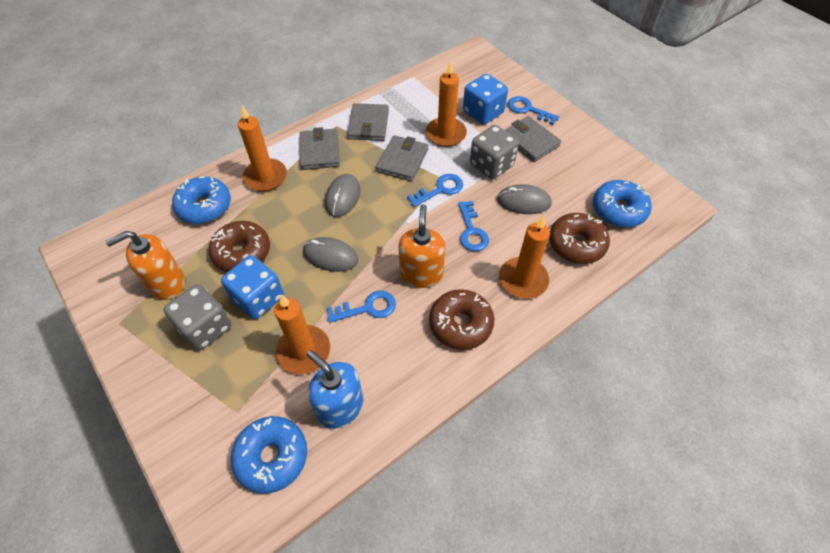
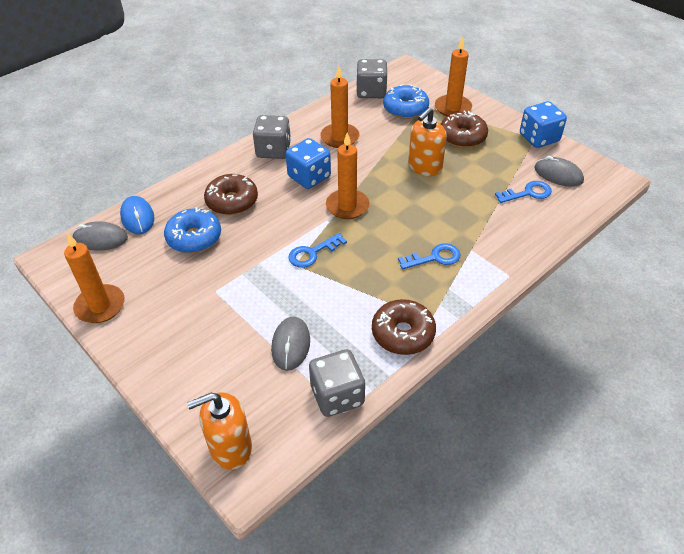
blue donut: [172,176,231,224] [231,416,307,494] [593,180,652,228] = 3 -> [164,207,221,253] [383,84,429,119] = 2
blue key: [327,291,396,323] [407,174,463,207] [458,201,489,251] [508,96,559,125] = 4 -> [288,233,347,268] [398,243,460,269] [495,181,552,203] = 3
blue mouse: none = 0 -> [120,196,154,234] = 1
blue soap dispenser: [307,350,363,429] = 1 -> none = 0
grey dice: [164,284,231,351] [470,125,519,179] = 2 -> [253,115,291,159] [309,349,365,417] [356,59,387,98] = 3
grey wallet: [300,127,340,170] [347,103,389,141] [376,135,428,182] [505,116,561,162] = 4 -> none = 0

